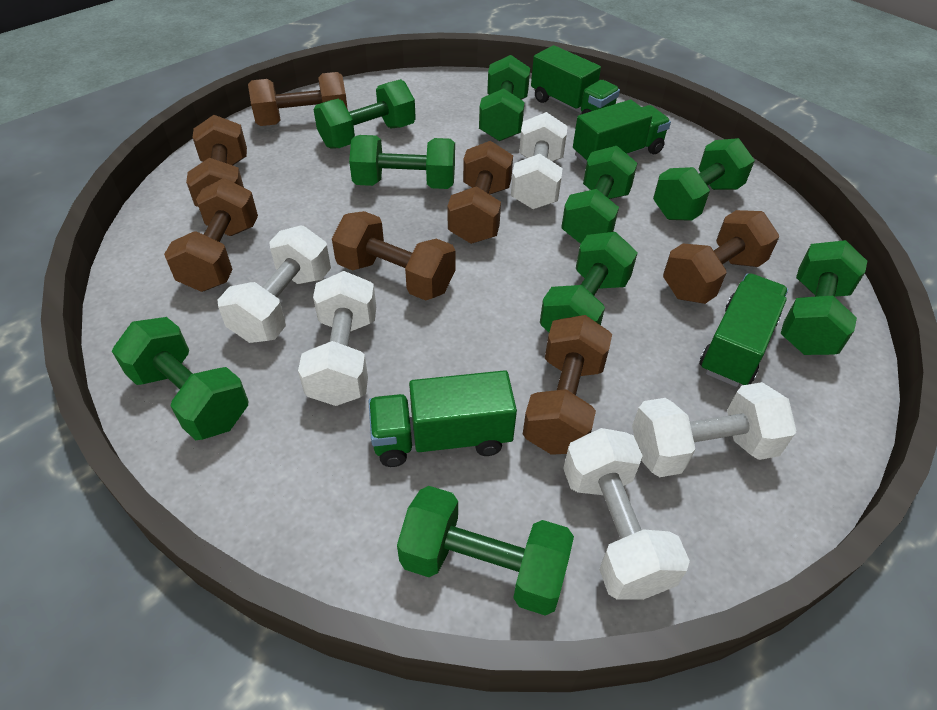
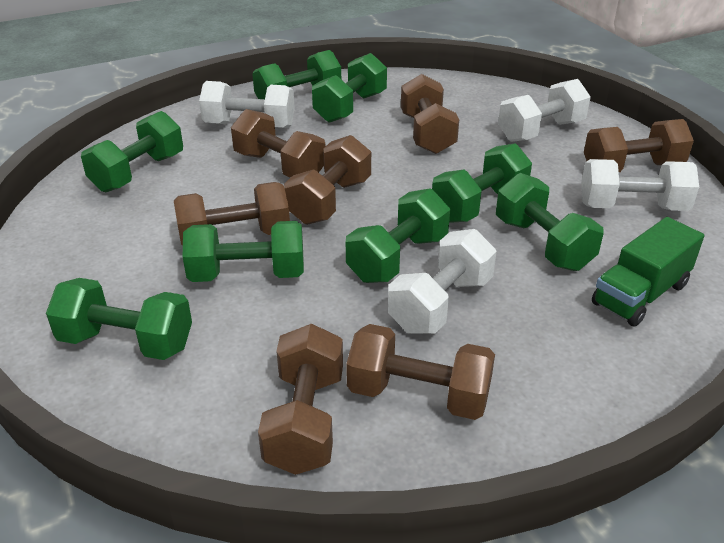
green dumbbell: [112,317,248,440] [314,79,416,149] [349,135,455,189] [397,486,574,615] [479,55,530,141] [540,232,638,332] [561,146,638,244] [653,138,755,221] [780,240,867,355] = 9 -> [46,278,192,360] [81,111,183,192] [183,221,304,282] [252,50,341,99] [312,53,387,123] [346,188,450,283] [432,143,532,223] [496,173,604,271] = 8
green truck: [368,370,517,467] [531,45,620,114] [573,100,671,164] [700,273,788,387] = 4 -> [592,217,704,327] = 1
white dumbbell: [217,226,331,343] [298,271,376,406] [511,112,568,209] [563,428,690,600] [632,382,797,477] = 5 -> [199,81,295,128] [388,229,497,334] [498,79,591,142] [581,159,699,211] = 4

